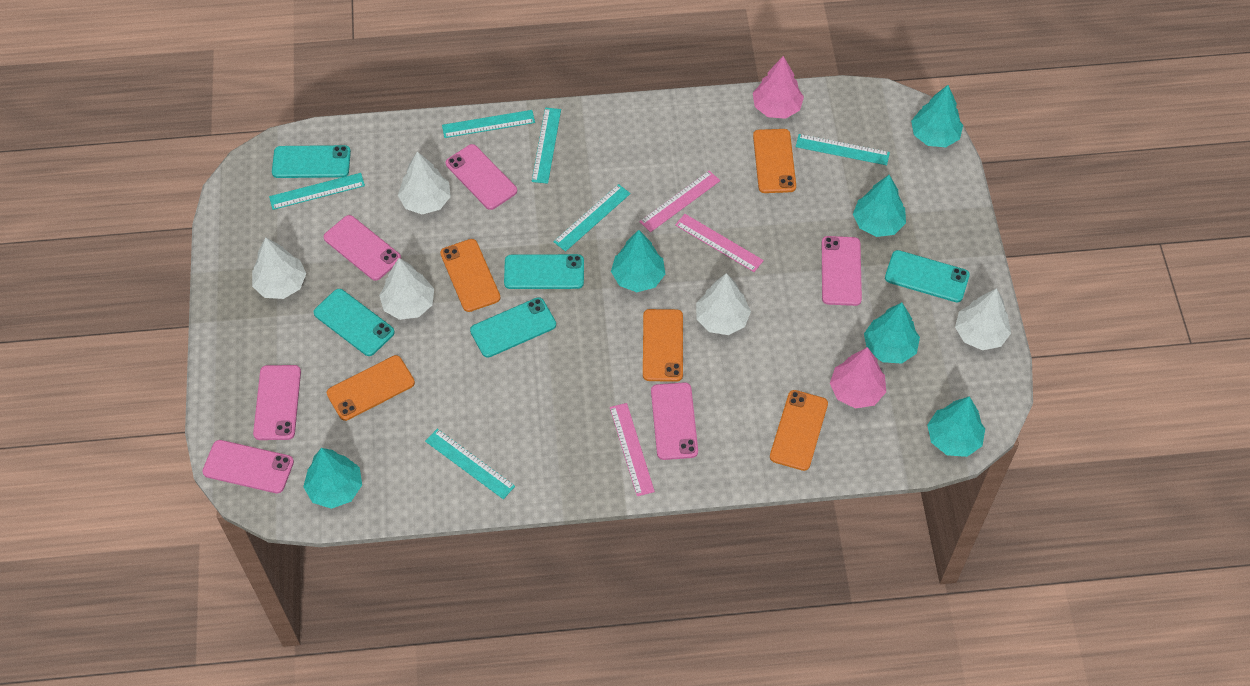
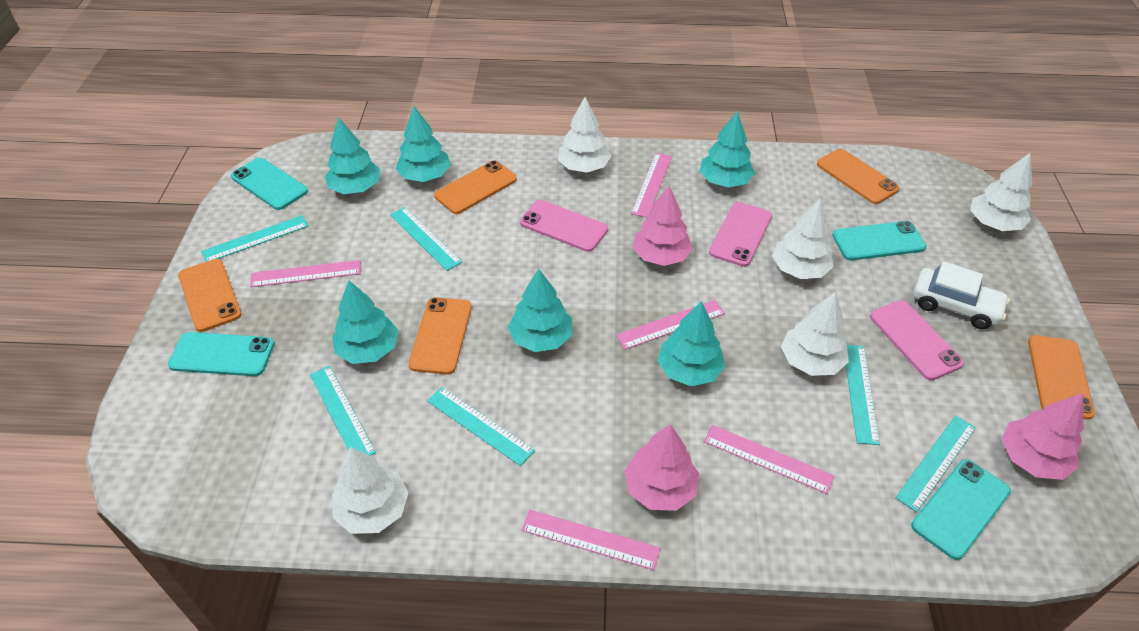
pink phone: [202,440,294,493] [253,365,301,440] [323,215,401,281] [446,144,517,210] [651,382,698,460] [822,236,862,306] = 6 -> [520,200,608,252] [709,202,772,267] [870,300,964,380] = 3
pink ruler: [610,403,655,496] [639,171,720,232] [675,214,764,272] = 3 -> [250,260,361,287] [521,509,660,570] [616,300,725,350] [631,153,672,218] [704,425,834,494] = 5
pink tree: [753,56,804,119] [830,347,886,409] = 2 -> [624,424,699,511] [633,186,693,266] [1001,393,1084,480] = 3
turquoise phone: [272,145,351,178] [314,289,395,356] [470,297,556,358] [504,254,584,289] [885,250,970,303] = 5 -> [168,332,274,376] [231,158,308,210] [832,221,926,260] [911,459,1011,560] = 4
white car: none = 0 -> [913,261,1010,329] = 1

